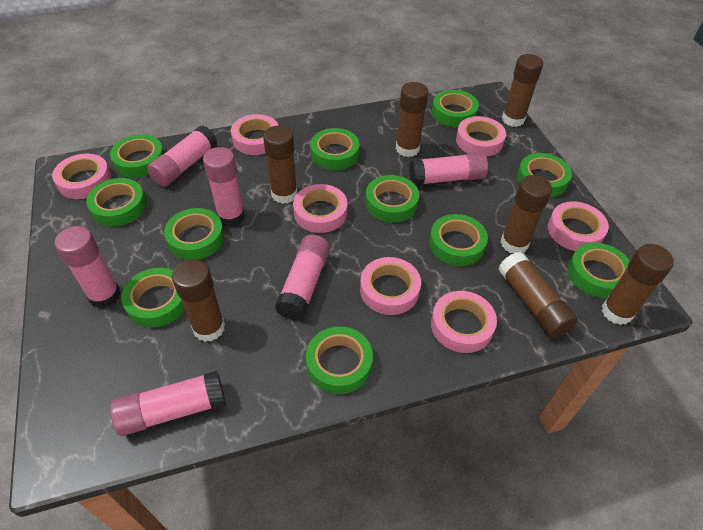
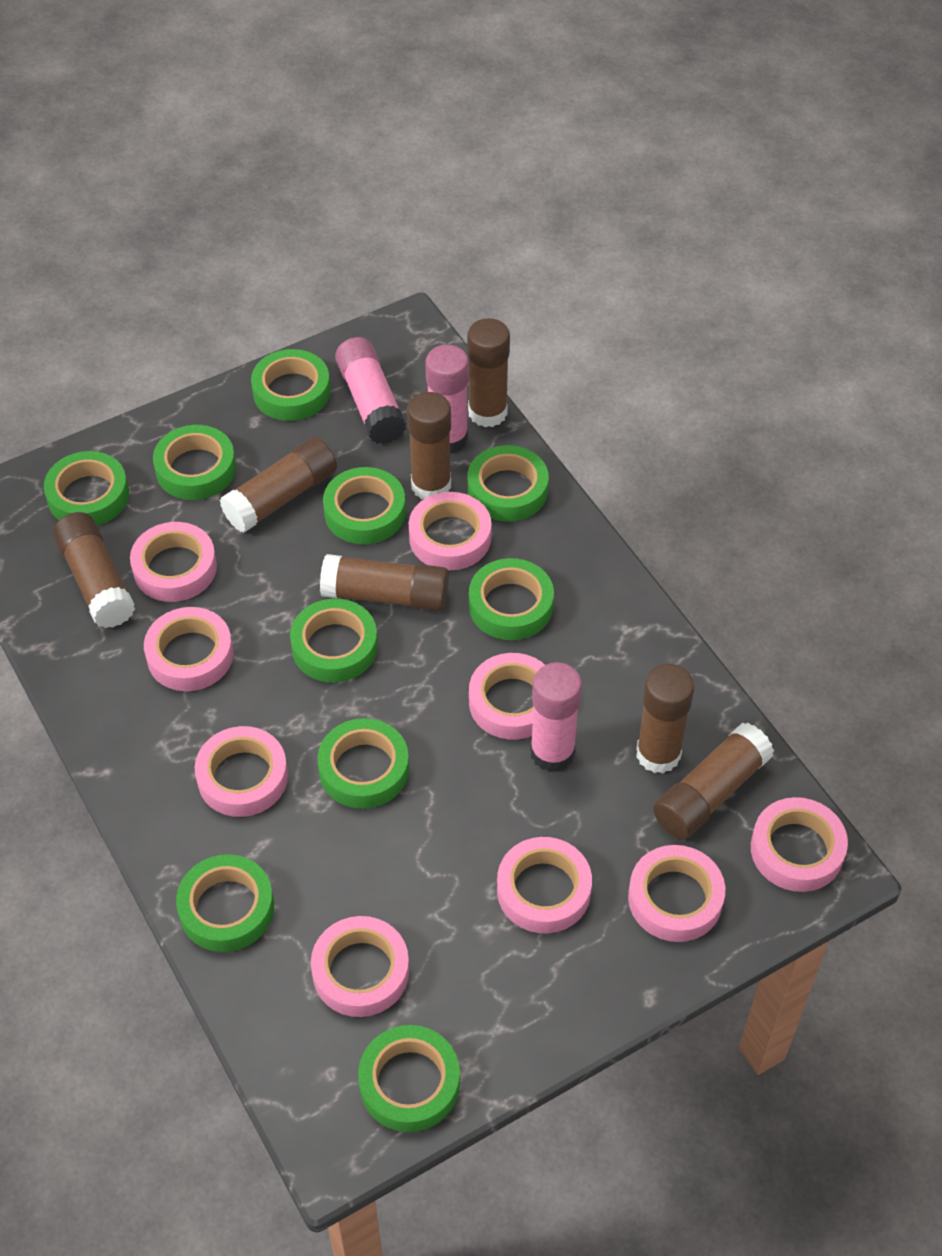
green tape: [86,178,147,227] [110,134,164,178] [121,268,185,328] [164,208,224,260] [306,326,373,394] [310,128,360,170] [365,175,419,223] [429,214,488,266] [432,90,479,127] [517,153,572,197] [568,243,630,298] = 11 -> [44,451,129,526] [153,425,236,500] [176,854,274,952] [251,349,330,421] [290,599,378,683] [317,718,409,809] [323,467,406,545] [358,1025,460,1132] [467,445,549,522] [469,558,554,640] = 10
pink glue stick: [55,226,121,308] [110,371,226,436] [147,126,217,187] [203,147,245,227] [275,235,330,321] [409,152,488,186] = 6 -> [335,337,407,444] [425,345,469,453] [530,662,582,772] = 3
pink tape: [52,153,111,199] [231,114,279,155] [293,184,347,233] [360,257,421,315] [431,291,497,353] [456,116,506,157] [548,201,609,251] = 7 -> [130,522,217,602] [144,607,234,691] [195,726,288,817] [311,916,409,1017] [409,492,492,570] [469,653,545,740] [497,837,592,933] [628,845,725,942] [751,797,848,892] = 9

